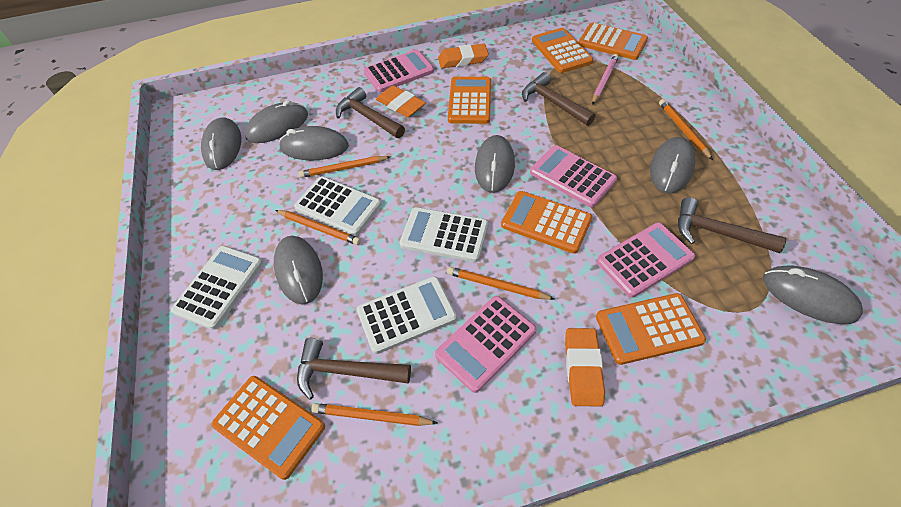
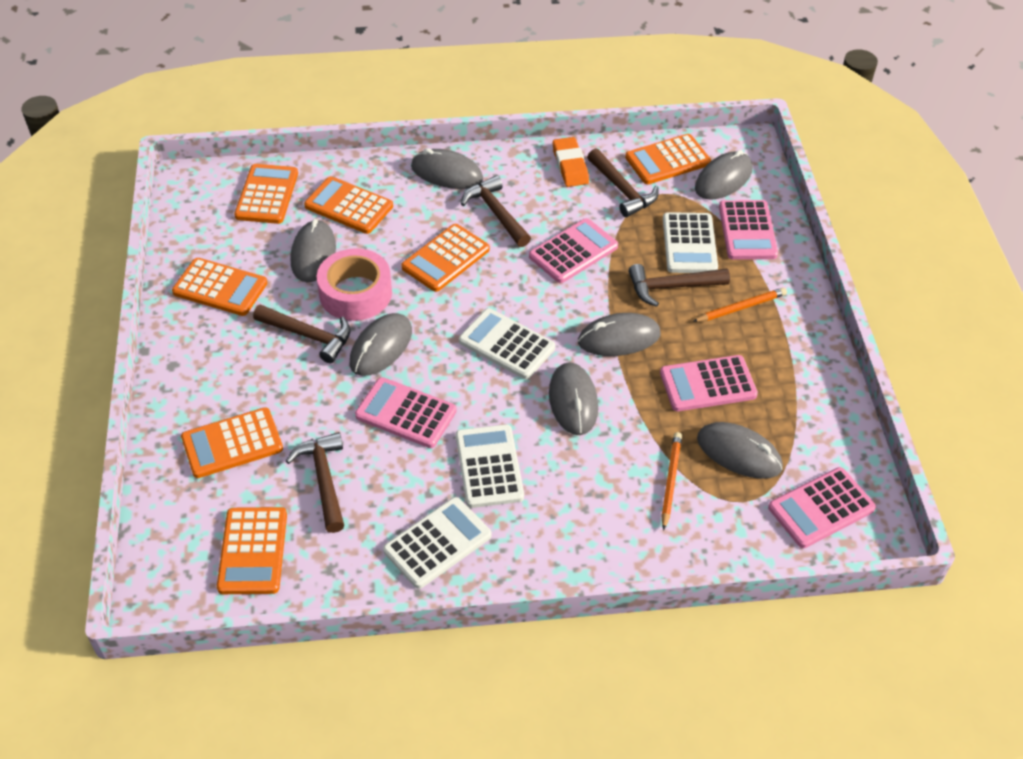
brown hammer: [297,338,411,400] [336,87,405,138] [522,72,596,126] [678,197,786,253] = 4 -> [253,304,351,364] [286,432,344,533] [461,175,531,247] [587,148,659,217] [629,264,730,307] = 5
orange calculator: [211,376,325,480] [448,77,491,124] [501,191,592,253] [532,28,593,73] [579,22,648,60] [596,293,706,365] = 6 -> [172,258,267,316] [181,407,283,478] [217,507,287,594] [234,164,298,224] [304,176,393,234] [401,224,490,292] [625,134,711,184] = 7
orange eraser: [376,85,426,117] [438,44,489,68] [565,328,605,407] = 3 -> [553,137,589,187] = 1
orange pencil: [275,210,361,245] [298,156,391,178] [311,403,437,426] [447,267,554,300] [659,99,713,160] = 5 -> [661,432,682,531] [692,288,787,322] = 2
pink calculator: [364,50,434,92] [435,296,537,393] [530,145,617,207] [597,223,695,298] = 4 -> [355,377,457,448] [529,218,618,283] [660,355,758,411] [719,200,778,260] [768,467,876,548] = 5
pink pencil: [592,54,619,105] = 1 -> none = 0
pink tape: none = 0 -> [317,248,392,321] = 1

